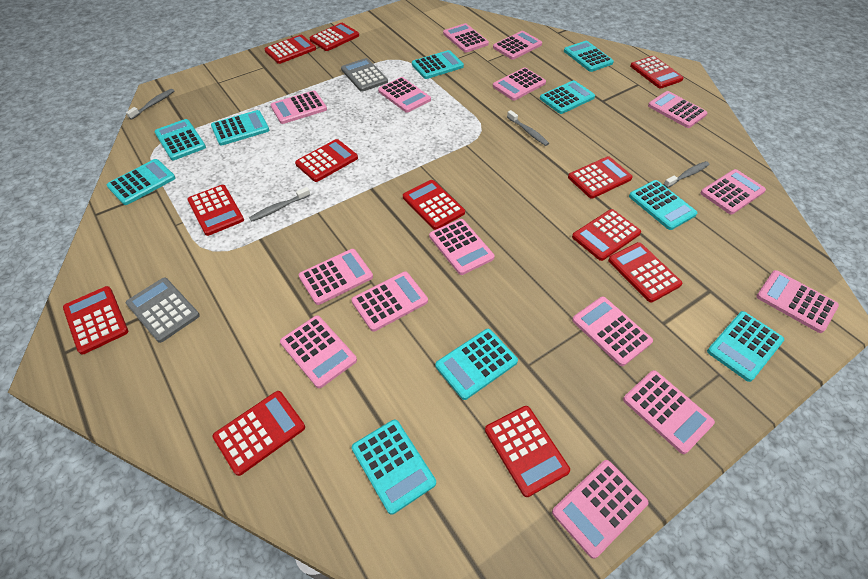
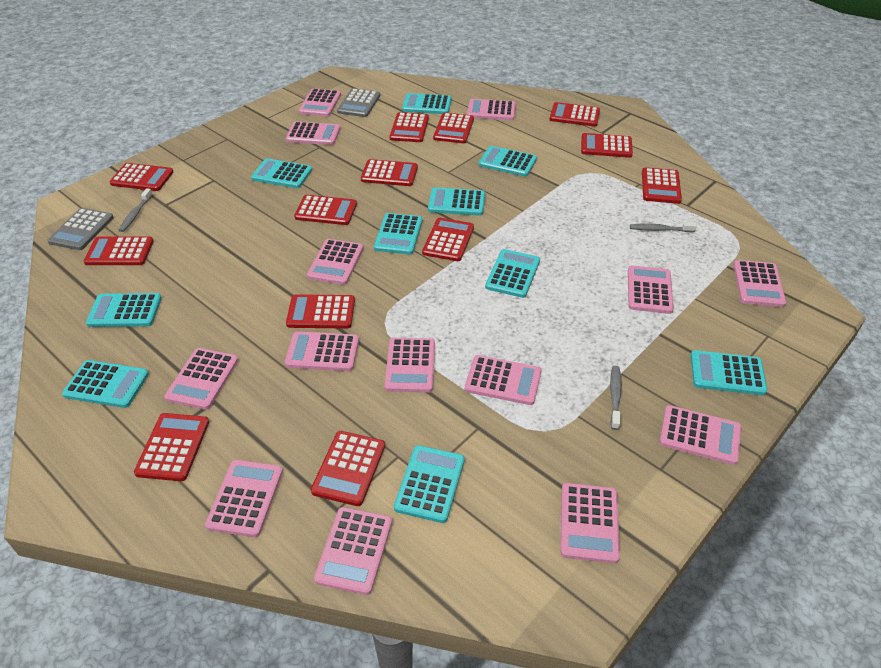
grey toothbrush: [126,89,174,120] [249,187,310,222] [507,110,549,146] [663,161,710,188] = 4 -> [119,188,153,232] [610,366,622,430] [630,222,697,232] = 3
pink calculator: [270,91,327,124] [280,315,357,388] [299,249,373,305] [351,271,428,332] [378,77,431,113] [429,219,495,275] [443,23,489,53] [493,31,542,60] [493,67,546,101] [552,460,649,559] [572,297,653,366] [623,370,715,454] [648,91,708,128] [700,169,766,215] [757,270,839,333] = 15 -> [164,348,238,410] [205,460,283,537] [285,331,359,371] [286,122,340,145] [299,88,341,117] [307,239,364,285] [314,507,392,595] [385,338,435,393] [465,355,542,405] [467,99,516,120] [561,483,620,564] [628,265,674,314] [659,405,741,465] [733,260,786,307] = 14
red calculator: [63,286,128,355] [187,185,244,236] [213,391,305,476] [265,35,316,64] [295,139,358,182] [310,23,359,51] [403,180,465,230] [485,406,570,497] [568,156,633,199] [572,209,641,261] [608,242,682,303] [630,56,684,89] = 12 -> [83,236,154,265] [110,163,174,191] [134,413,209,481] [286,294,355,329] [294,195,357,225] [311,431,385,506] [361,159,418,186] [390,112,429,142] [422,218,474,261] [433,113,474,143] [550,102,600,127] [581,133,633,158] [642,167,682,204] = 13

